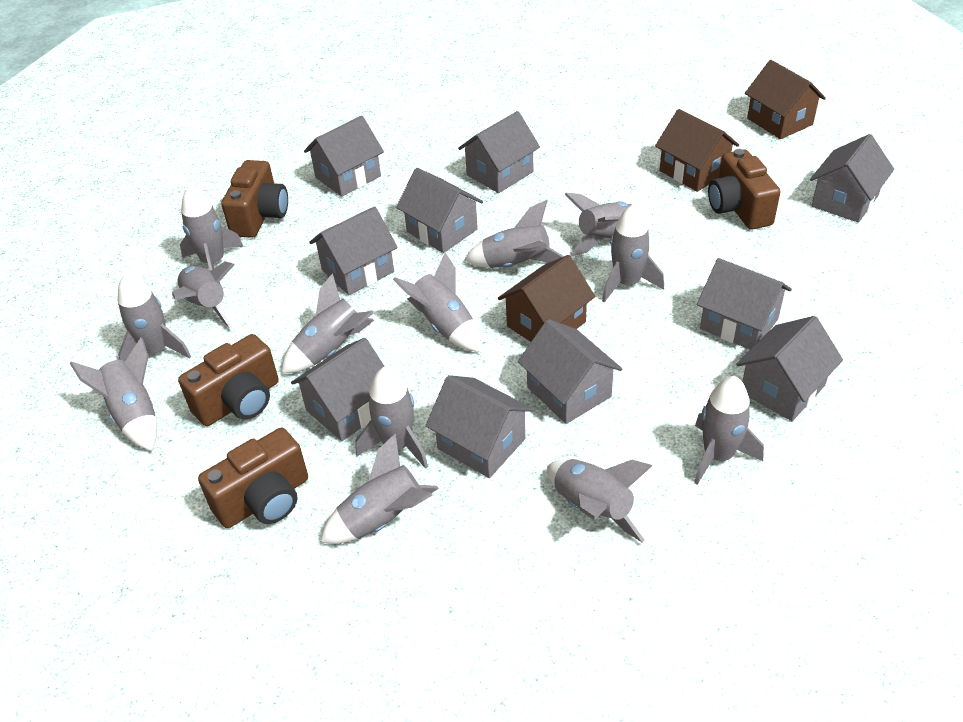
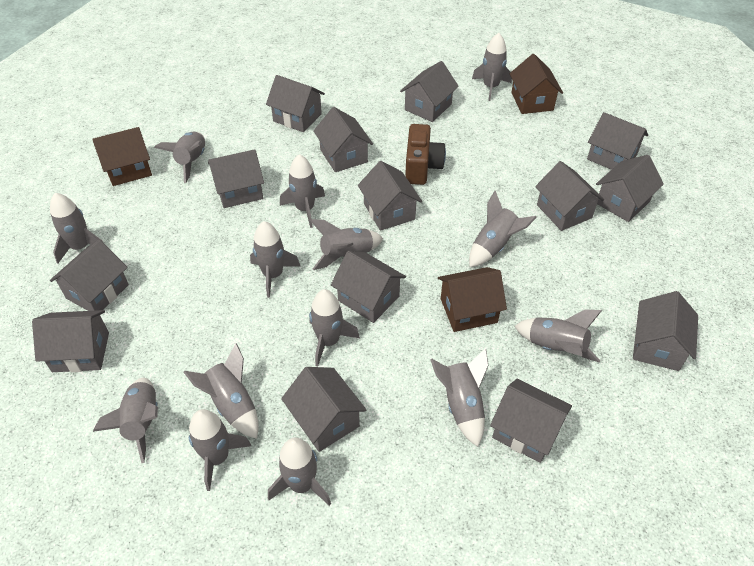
brown camera: [178,334,279,426] [198,428,308,528] [221,160,288,238] [708,149,780,230] = 4 -> [405,124,446,185] = 1
grey house: [291,338,385,441] [304,116,384,197] [309,206,398,295] [396,168,483,253] [425,375,533,478] [458,111,540,193] [518,319,622,424] [697,258,792,350] [736,316,843,421] [810,134,894,223] = 10 -> [32,310,109,372] [50,240,129,311] [208,149,264,208] [266,75,325,132] [281,367,366,452] [313,107,373,172] [331,251,406,323] [358,161,422,231] [400,61,459,122] [490,379,572,463] [535,161,604,231] [587,112,648,170] [596,155,664,222] [633,291,698,371] = 14
grey rocket: [70,337,157,451] [117,273,191,361] [172,261,235,329] [180,185,244,271] [281,273,374,374] [320,433,439,544] [356,367,428,469] [393,252,480,352] [464,200,564,268] [547,459,652,542] [564,193,649,256] [602,204,664,302] [694,376,764,485] = 13 -> [50,193,103,264] [93,378,158,463] [154,132,205,183] [183,343,259,439] [189,409,251,491] [250,221,300,298] [268,438,331,506] [280,154,325,228] [309,289,360,367] [310,219,383,270] [430,348,488,447] [469,191,537,267] [472,33,512,101] [515,309,602,362] = 14

